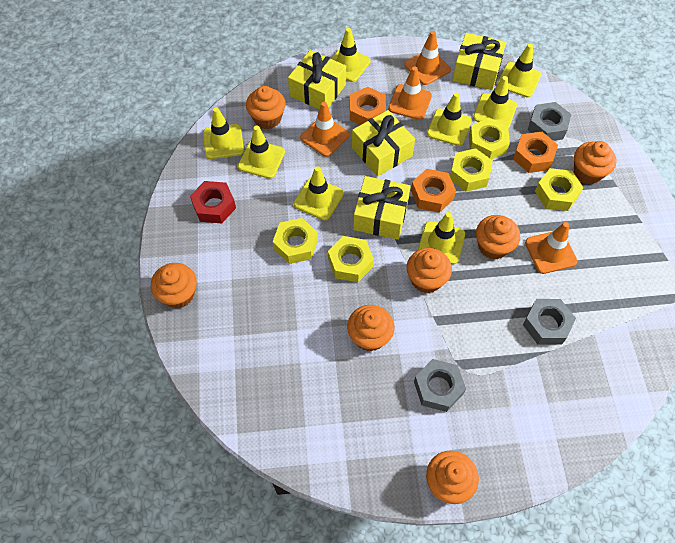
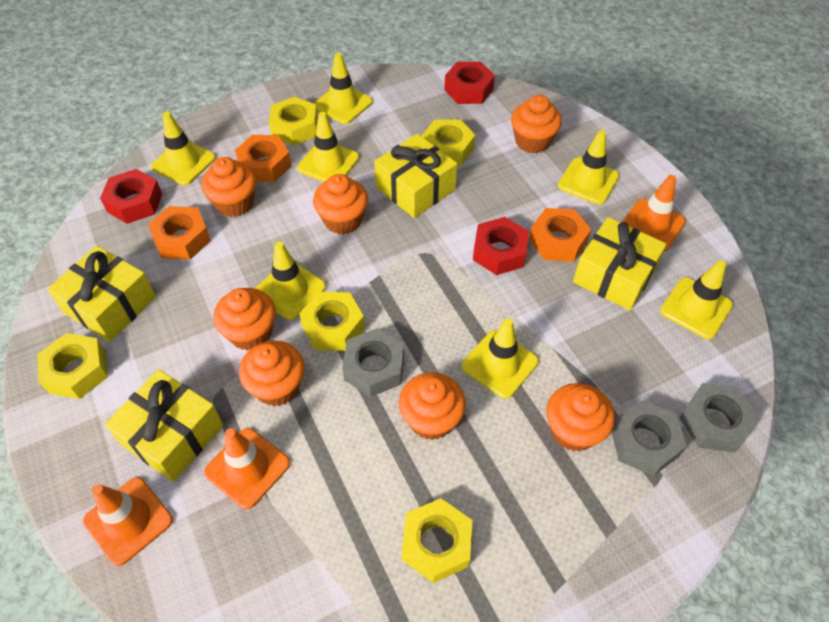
orange traffic cone: [300,102,350,157] [388,66,432,120] [404,31,451,85] [525,222,577,274] = 4 -> [83,477,173,566] [204,428,290,509] [622,175,686,251] = 3
red nut: [190,181,236,223] = 1 -> [100,169,162,224] [444,62,495,104] [473,217,529,275] = 3
yellow traffic cone: [203,107,244,159] [238,125,285,179] [293,166,344,220] [331,28,371,82] [418,212,465,264] [427,92,472,146] [473,76,517,129] [497,44,541,98] = 8 -> [151,111,216,185] [255,242,326,320] [297,112,360,182] [314,52,373,124] [462,319,539,399] [558,130,620,205] [660,260,733,339] = 7

